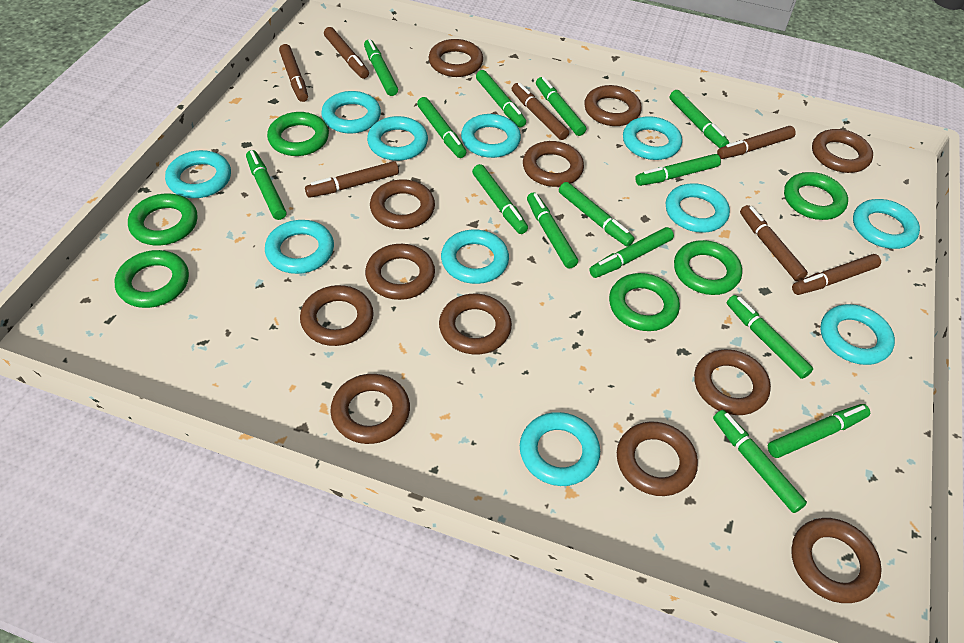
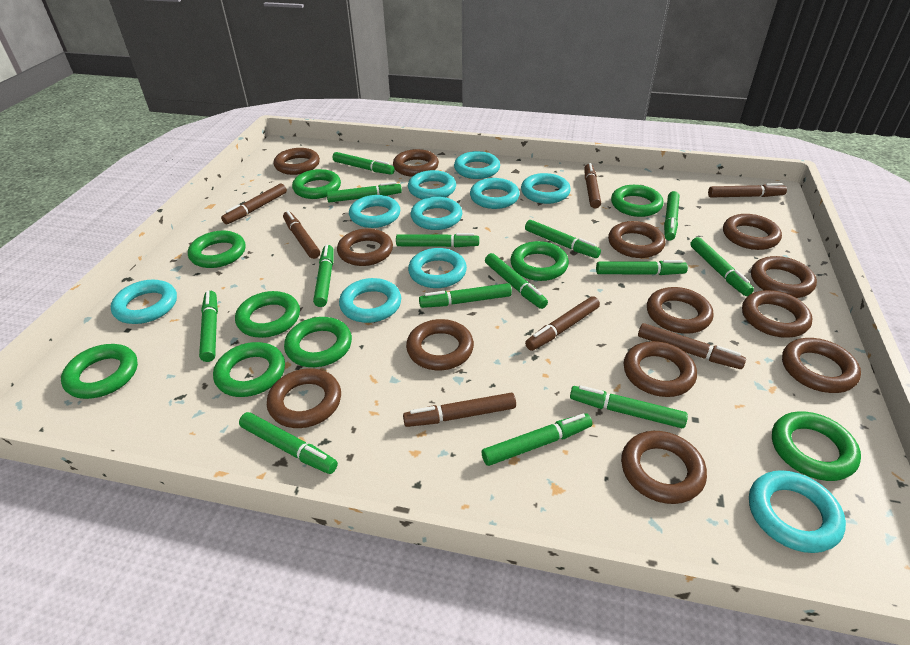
brown ring: [300,285,374,346] [330,374,410,444] [365,244,435,300] [370,179,435,229] [429,39,483,77] [439,294,512,355] [523,141,584,187] [584,85,642,126] [617,421,698,496] [694,349,771,415] [791,518,882,603] [812,129,873,173] = 12 -> [267,368,341,428] [274,148,320,175] [337,229,393,266] [393,149,439,177] [406,319,474,370] [608,221,665,258] [621,431,707,504] [624,341,697,397] [647,287,713,334] [723,214,782,250] [742,290,813,338] [751,256,817,298] [782,338,861,393] = 13
green ring: [115,250,189,308] [128,194,197,245] [267,112,329,156] [609,273,680,331] [674,240,742,295] [784,172,848,220] = 6 -> [61,344,138,399] [188,231,246,268] [213,342,285,397] [235,291,300,338] [284,317,352,367] [292,169,341,199] [510,241,569,281] [611,185,663,217] [772,411,861,481] = 9
turquoise ring: [165,150,231,198] [265,220,334,274] [321,91,381,133] [367,116,428,161] [441,230,509,284] [461,114,521,158] [520,412,600,486] [623,116,682,160] [666,183,730,233] [820,304,895,365] [853,199,920,249] = 11 -> [111,280,177,324] [339,278,401,323] [349,195,400,228] [408,170,456,199] [408,248,467,288] [410,197,462,230] [454,151,500,179] [470,178,520,209] [521,173,571,204] [749,470,846,553] = 10

